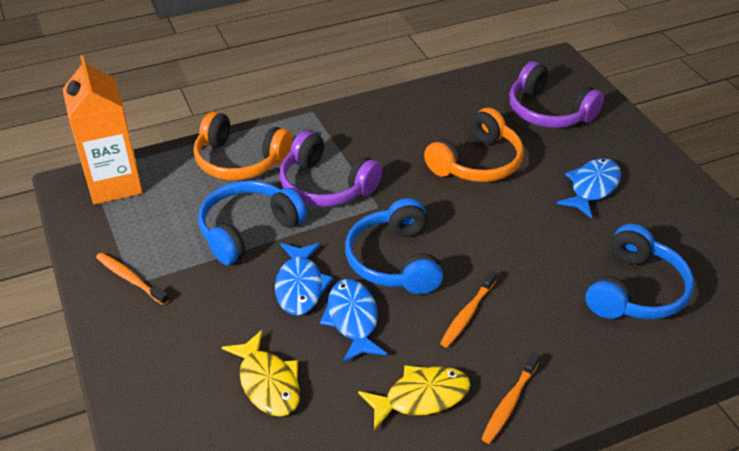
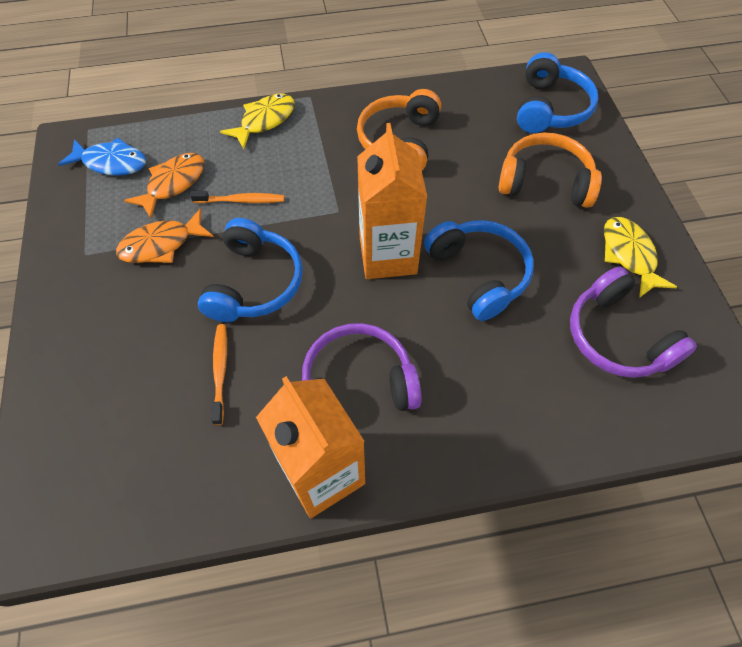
blue fish: [275,243,333,315] [320,279,387,363] [557,158,621,219] = 3 -> [58,137,146,176] = 1
orange carton: [63,55,143,205] = 1 -> [256,376,365,518] [357,123,427,279] = 2
orange fish: none = 0 -> [116,208,214,263] [124,153,204,218] = 2
orange toothbrush: [96,253,169,305] [440,270,497,347] [481,353,540,444] = 3 -> [190,191,284,203] [211,324,227,425] = 2

